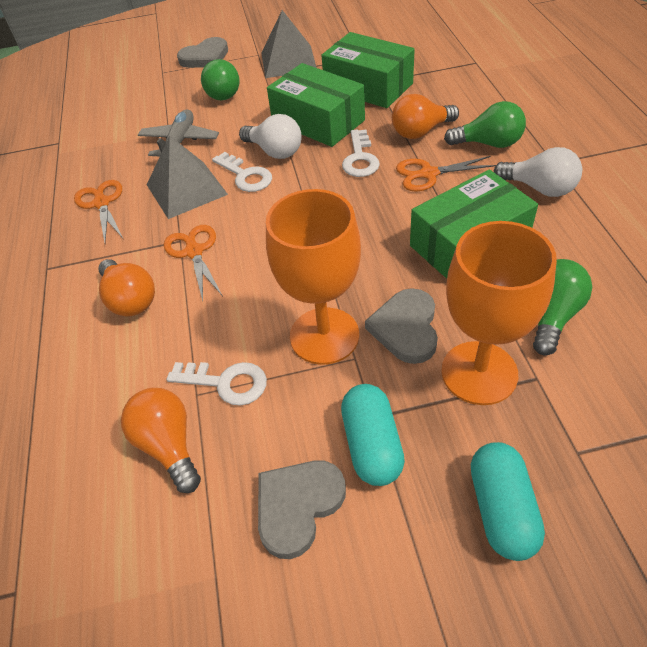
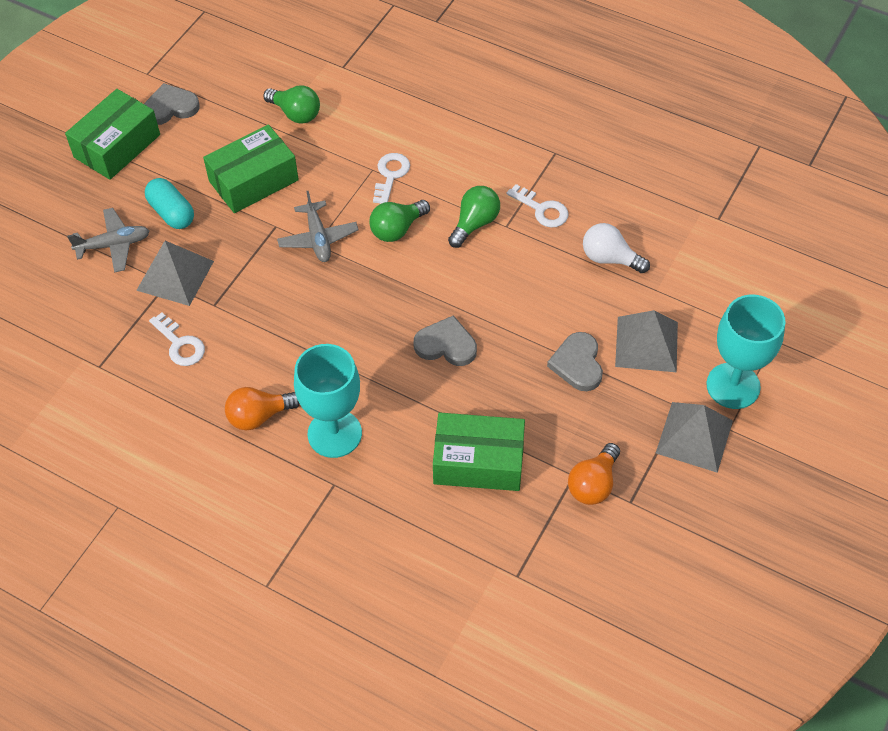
grey plane: [138,110,219,156] = 1 -> [67,208,150,273] [277,191,359,262] = 2
grey pyramid: [147,136,228,219] [261,10,317,78] = 2 -> [136,241,214,306] [615,310,678,372] [656,402,733,473] = 3
orange goblet: [266,189,361,365] [441,221,557,405] = 2 -> none = 0
orange light bulb: [98,259,155,316] [121,388,201,493] [392,94,459,139] = 3 -> [225,387,300,430] [568,443,620,505] = 2
orange scissors: [74,180,123,242] [164,225,222,301] [396,156,496,192] = 3 -> none = 0
turquoise capsule: [341,384,405,486] [471,442,545,561] = 2 -> [145,178,194,229] = 1
turquoise goblet: none = 0 -> [294,344,362,458] [706,295,786,409] = 2
white light bulb: [239,114,302,159] [494,147,582,197] = 2 -> [583,223,650,273] = 1

